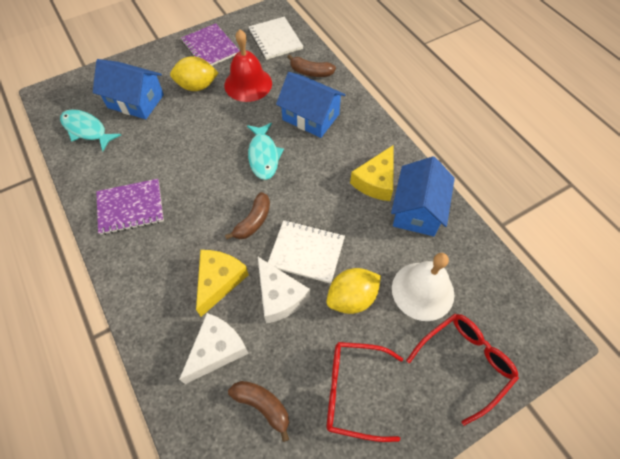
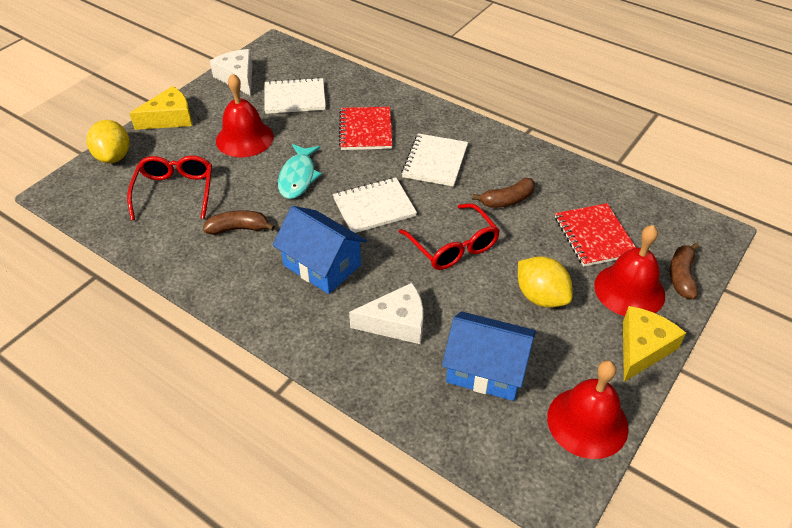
blue house: [93,59,164,119] [276,72,346,138] [391,156,455,236] = 3 -> [273,206,367,294] [442,311,536,401] = 2
purple notebook: [96,179,164,235] [181,23,240,66] = 2 -> none = 0
red bell: [225,29,272,102] = 1 -> [216,73,274,157] [547,360,629,459] [594,225,665,316] = 3
red notebook: none = 0 -> [339,107,392,150] [555,203,636,267] = 2
turquoise fish: [60,109,121,151] [247,123,284,180] = 2 -> [278,144,322,199] = 1
white bell: [392,253,454,321] = 1 -> none = 0
white notebook: [249,16,303,60] [268,220,345,284] = 2 -> [264,77,326,114] [333,178,417,233] [401,133,468,187] = 3

